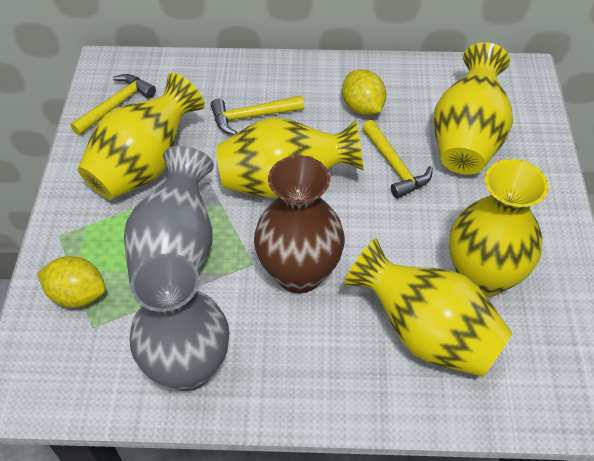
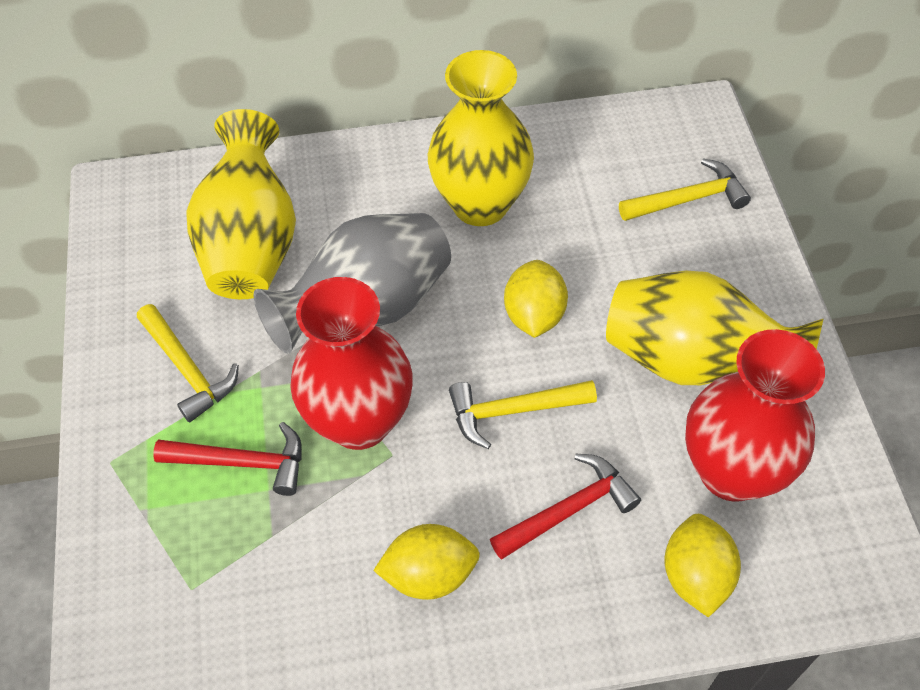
brown vase: [254,155,345,293] = 1 -> none = 0
grey vase: [124,146,214,283] [130,253,229,391] = 2 -> [253,213,451,354] = 1
red hammer: none = 0 -> [153,422,302,496] [490,454,641,560] = 2
red vase: none = 0 -> [290,277,413,450] [685,329,825,502] = 2
yellow lemon: [37,256,106,308] [342,69,387,115] = 2 -> [373,524,480,600] [504,260,568,338] [664,514,741,617] = 3
yellow vase: [78,73,205,200] [217,117,363,198] [344,238,512,377] [433,42,513,175] [449,159,548,297] = 5 -> [186,109,296,299] [428,50,534,226] [606,271,824,385] = 3

